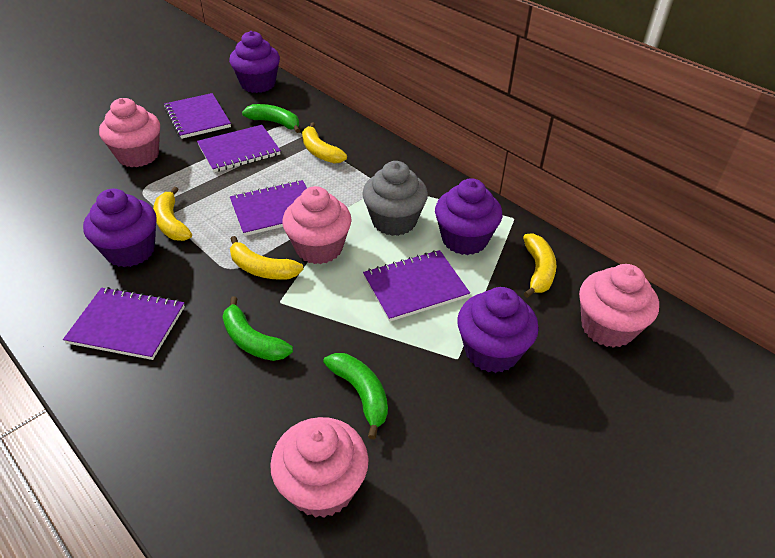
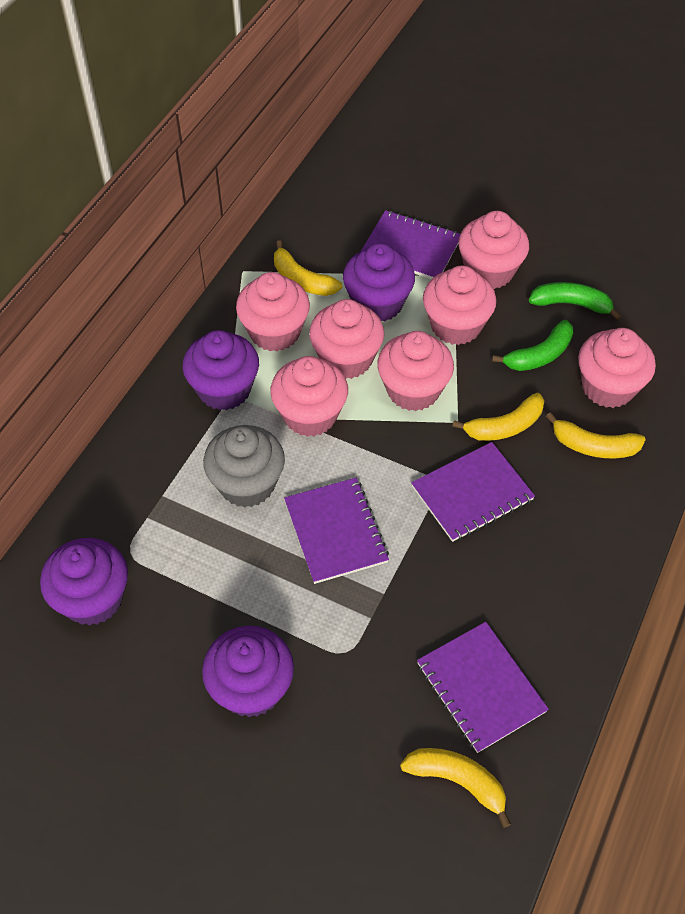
green banana: [223,296,293,361] [242,104,300,133] [323,353,388,440] = 3 -> [492,320,573,371] [529,282,622,320] = 2
pink cupcake: [99,98,160,167] [270,417,368,518] [282,186,352,264] [579,264,659,348] = 4 -> [236,272,310,352] [270,356,348,437] [309,299,384,379] [377,331,454,411] [423,266,496,345] [458,211,529,289] [578,328,656,408] = 7
purple notebook: [63,287,185,360] [164,93,231,139] [197,125,281,172] [230,180,307,236] [363,250,470,322] = 5 -> [284,478,389,584] [360,210,460,279] [411,442,535,542] [417,622,549,753] = 4

